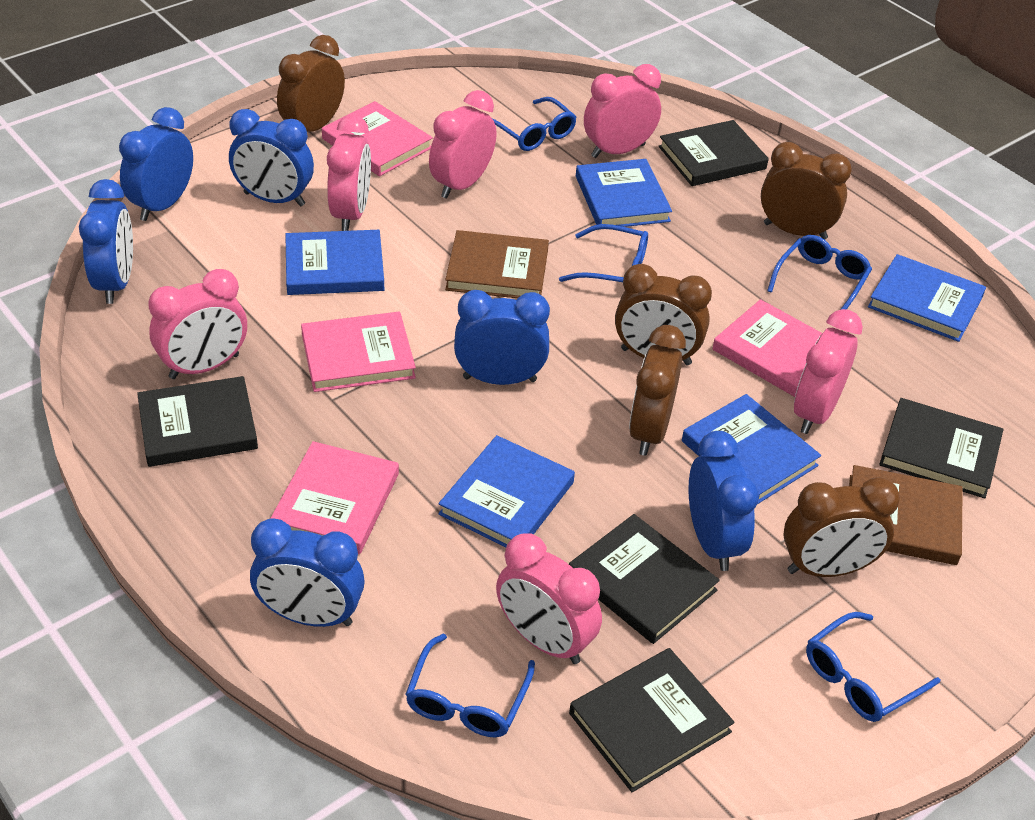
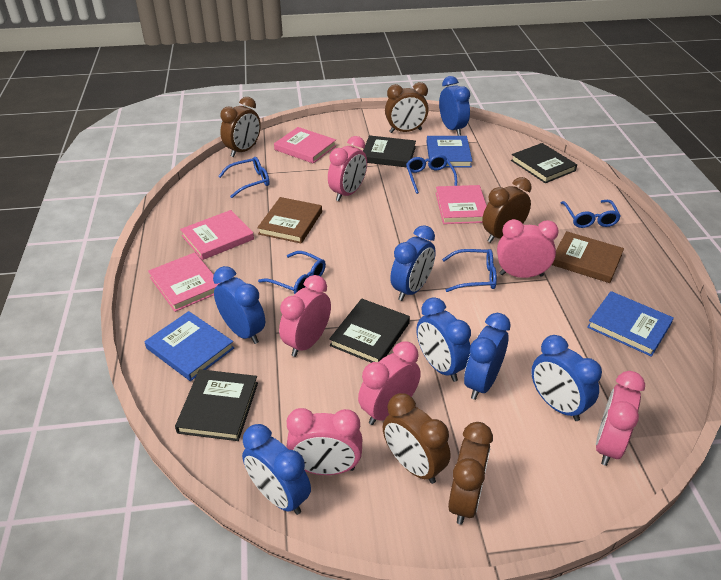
black book: [137,376,258,467] [569,514,720,644] [569,648,735,792] [659,120,769,186] [879,398,1003,498] = 5 -> [175,369,258,441] [329,299,410,363] [363,135,416,167] [511,143,577,183] = 4
blue book: [285,230,384,295] [438,435,575,547] [576,159,672,230] [682,394,821,504] [868,254,986,342] = 5 -> [145,311,234,381] [427,136,472,167] [587,291,674,357] = 3
blue clock: [79,179,133,304] [119,107,193,221] [229,109,314,206] [250,518,365,627] [454,290,550,385] [688,431,759,571] = 6 -> [213,266,265,344] [242,424,311,515] [390,225,436,301] [417,297,471,382] [439,76,470,136] [464,313,511,400] [531,335,602,421] = 7

